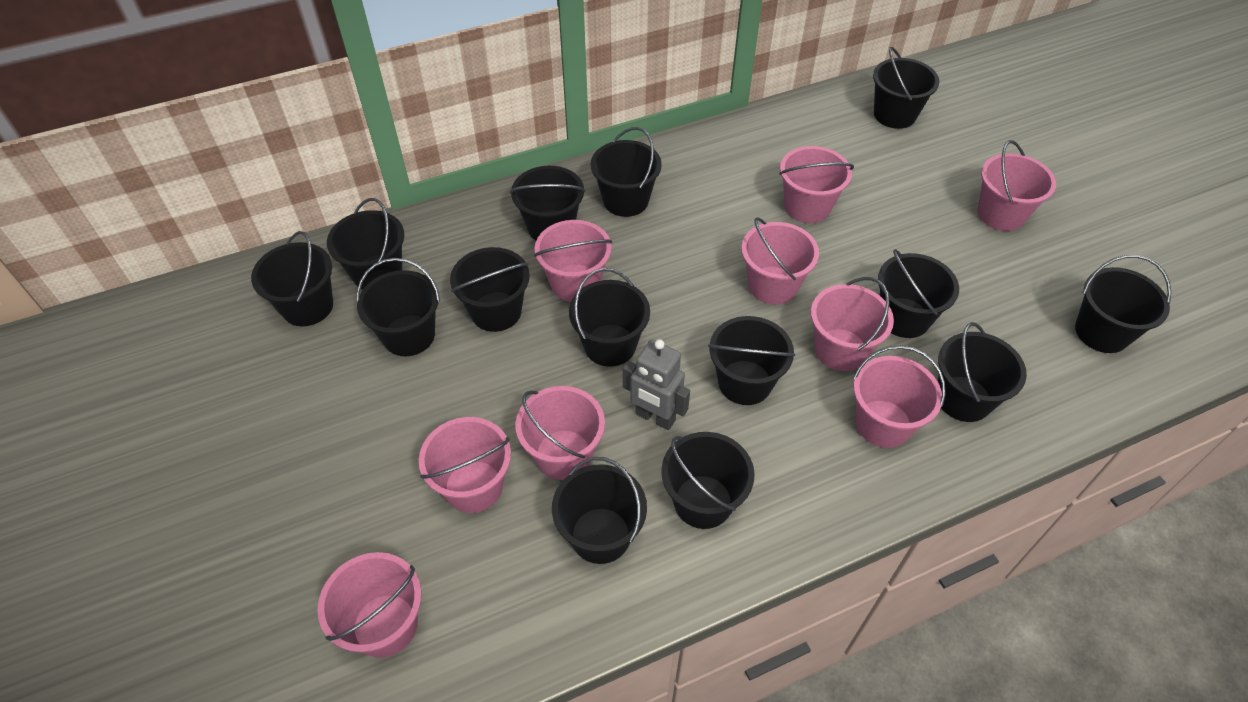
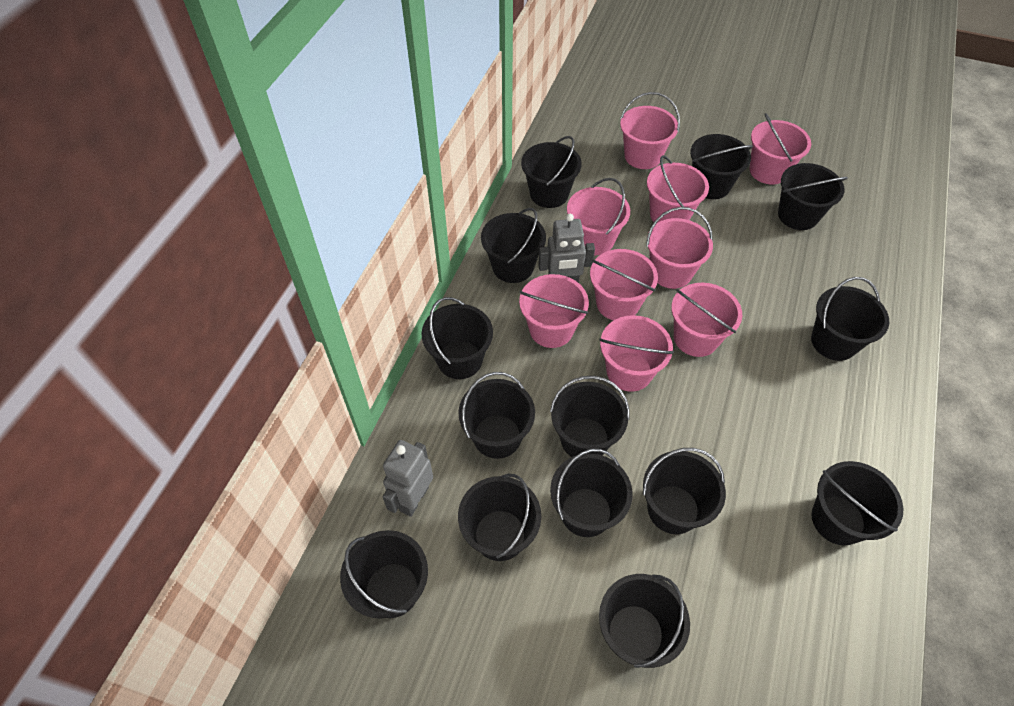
grey robot: [623,339,690,430] = 1 -> [383,440,433,517] [539,214,595,283] = 2

